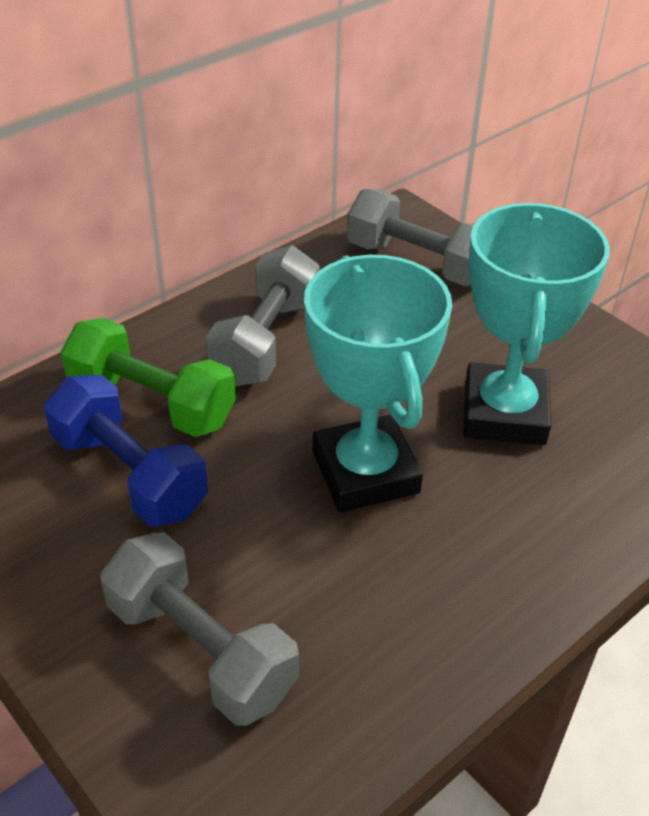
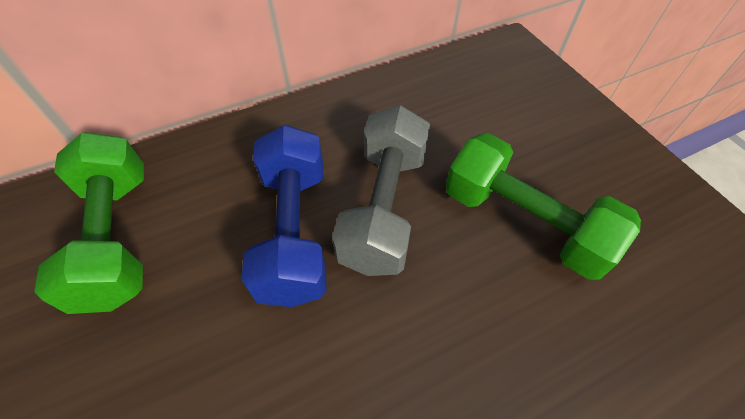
green dumbbell: [61,318,236,437] = 1 -> [34,132,144,314] [445,133,641,280] = 2
grey dumbbell: [100,532,299,725] [205,245,320,387] [347,188,474,286] = 3 -> [332,106,430,276] = 1
turquoise trophy: [304,255,452,512] [463,203,610,445] = 2 -> none = 0

